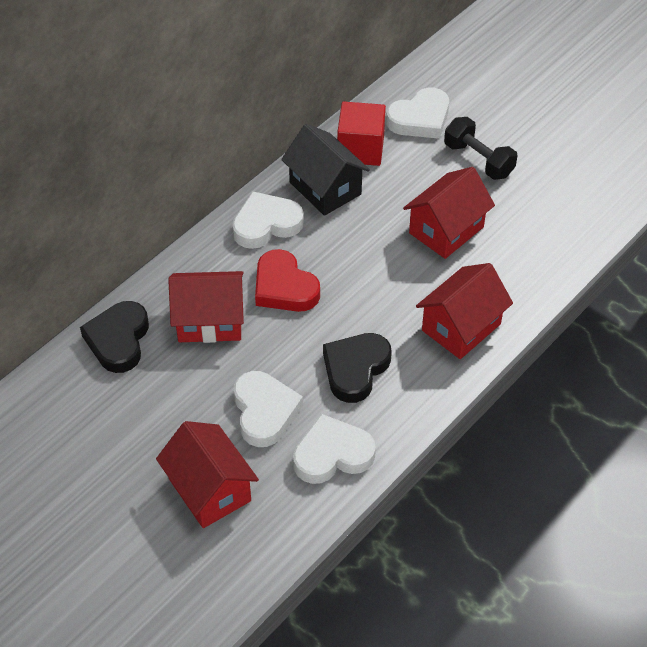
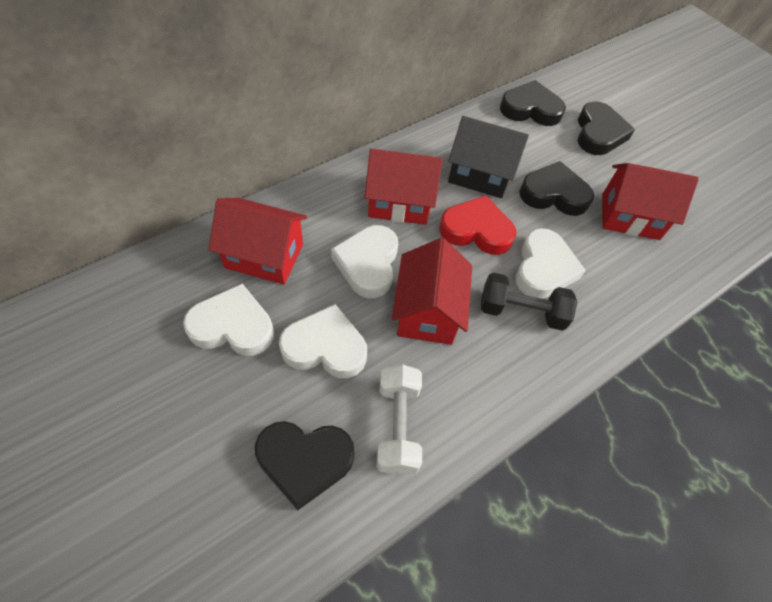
black heart: [80,301,149,373] [323,333,392,403] = 2 -> [255,421,354,510] [500,80,566,126] [519,161,594,216] [577,101,635,155] = 4
red cube: [337,102,386,166] = 1 -> none = 0
white dumbbell: none = 0 -> [377,364,422,475] = 1

